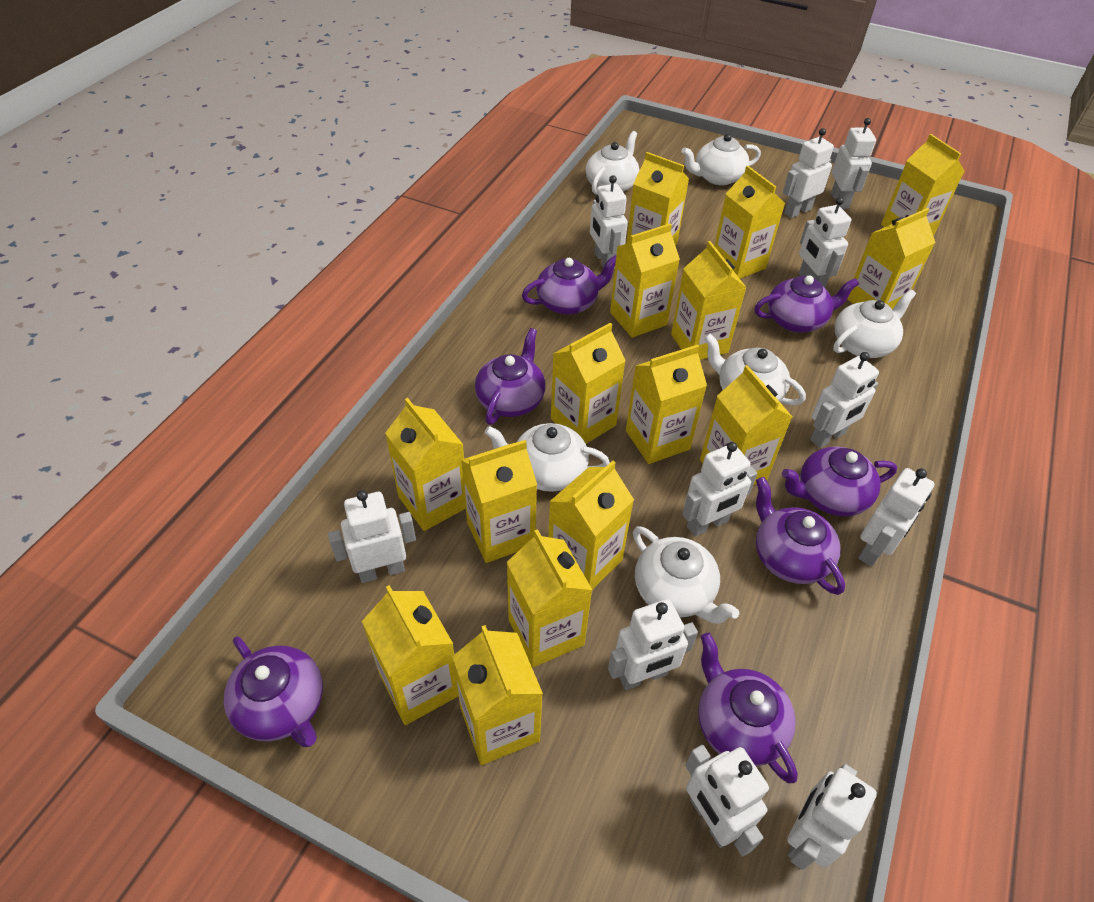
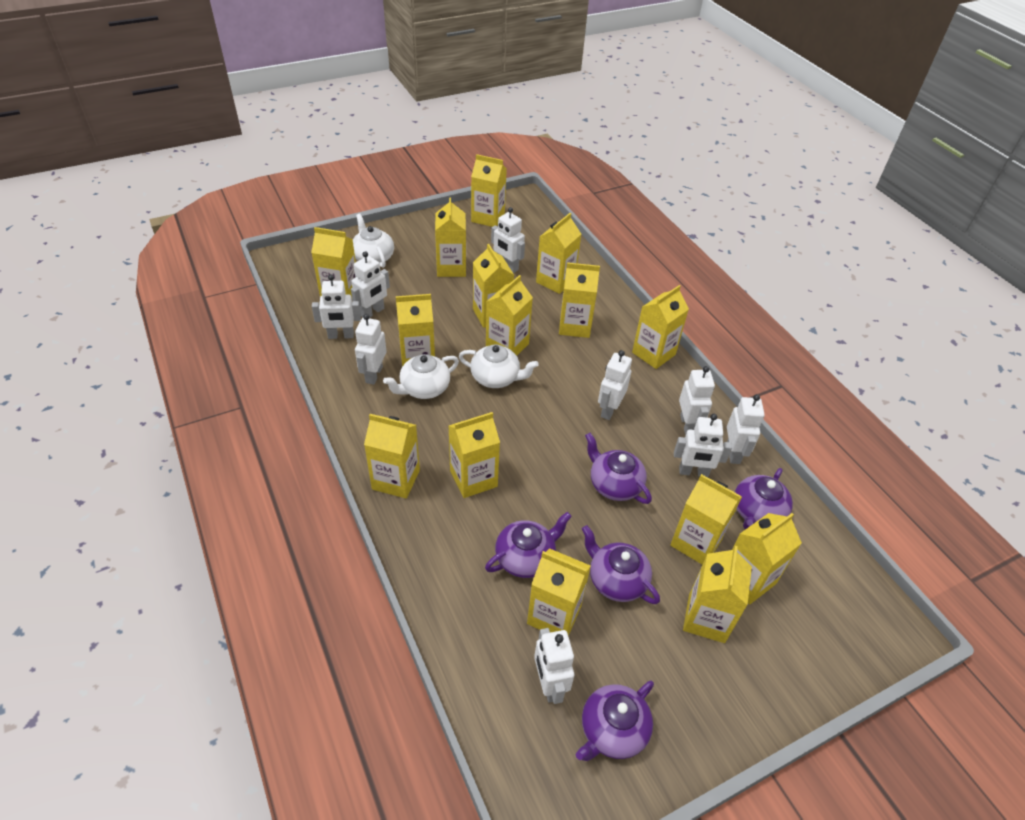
purple teapot: [224,636,323,747] [475,328,546,425] [522,255,616,315] [698,633,798,783] [754,276,859,333] [756,477,845,595] [782,446,897,516] = 7 -> [485,512,572,578] [576,680,654,761] [582,525,660,604] [585,433,652,504] [735,468,793,529] = 5
white robot: [328,490,416,583] [590,175,628,269] [608,599,698,690] [682,442,757,537] [685,745,769,856] [783,128,834,218] [787,764,877,870] [799,197,851,288] [810,352,879,448] [831,118,876,209] [858,468,934,566] = 11 -> [312,275,361,339] [351,251,390,317] [355,314,387,385] [491,207,525,273] [534,628,574,704] [598,350,632,420] [674,414,732,477] [679,366,715,435] [727,394,765,464] = 9
white teapot: [484,423,610,492] [586,131,639,194] [633,526,739,624] [682,134,761,186] [704,333,806,405] [833,290,916,358] = 6 -> [353,214,394,268] [383,354,459,399] [459,344,539,388] = 3

